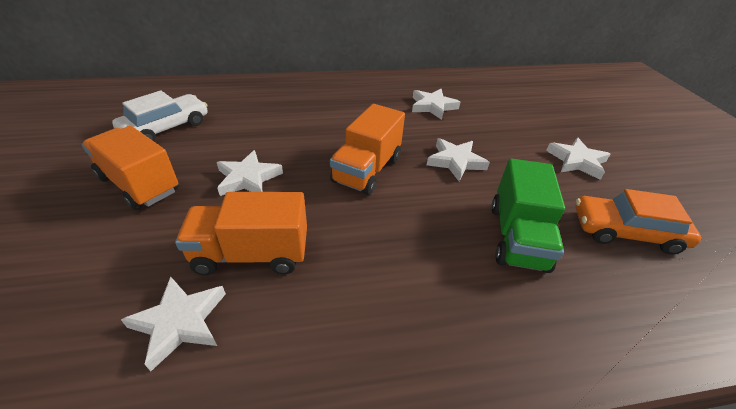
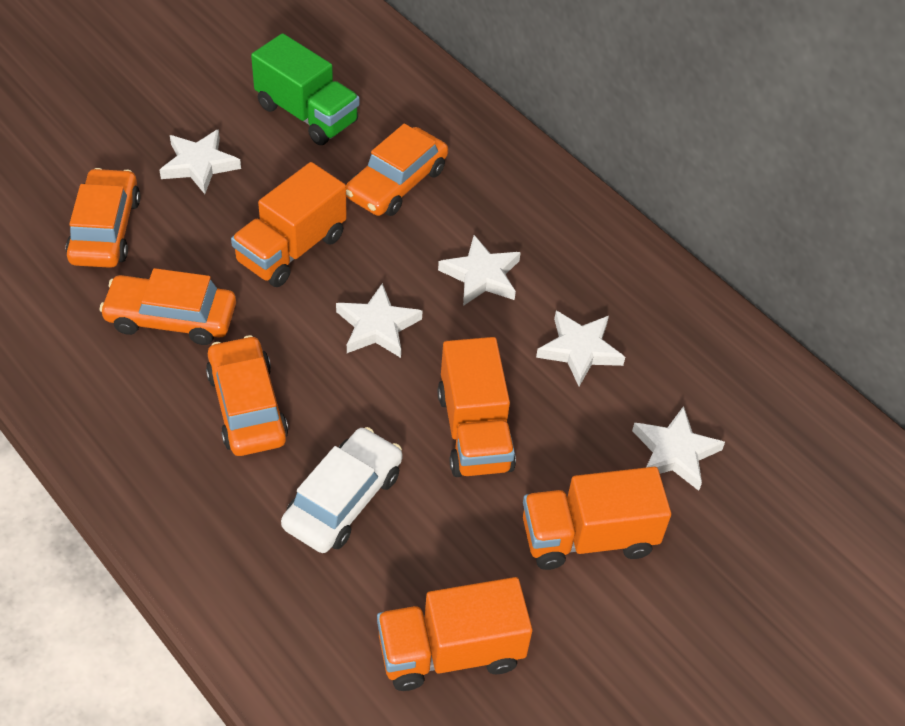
orange car: [575,189,701,254] = 1 -> [66,168,140,268] [99,268,236,345] [206,335,288,456] [346,124,448,216] = 4
orange truck: [82,126,179,210] [175,192,307,275] [330,104,405,195] = 3 -> [231,162,347,287] [377,577,532,691] [438,337,516,477] [523,467,671,570] = 4

